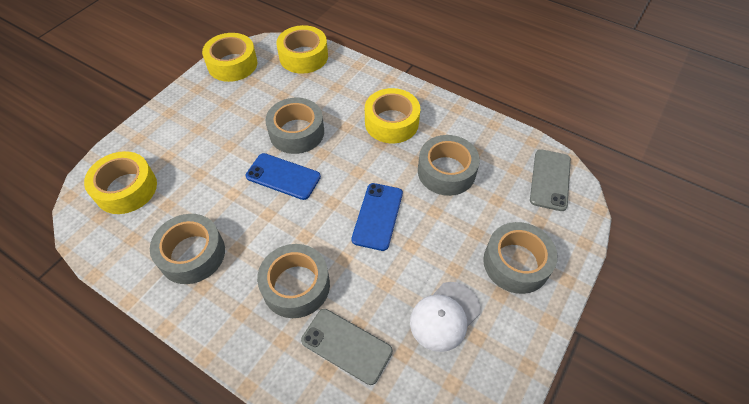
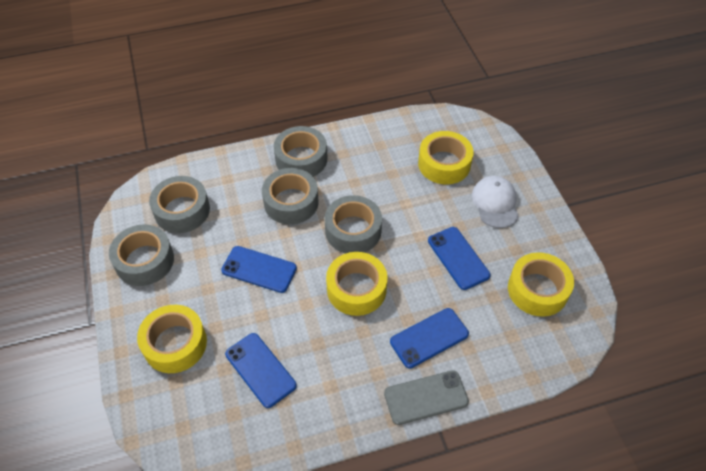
blue phone: [246,153,321,200] [351,183,403,251] = 2 -> [221,246,297,293] [225,333,297,408] [390,308,469,369] [428,227,491,290] = 4
grey phone: [301,309,393,385] [530,149,571,211] = 2 -> [384,370,469,425] = 1

